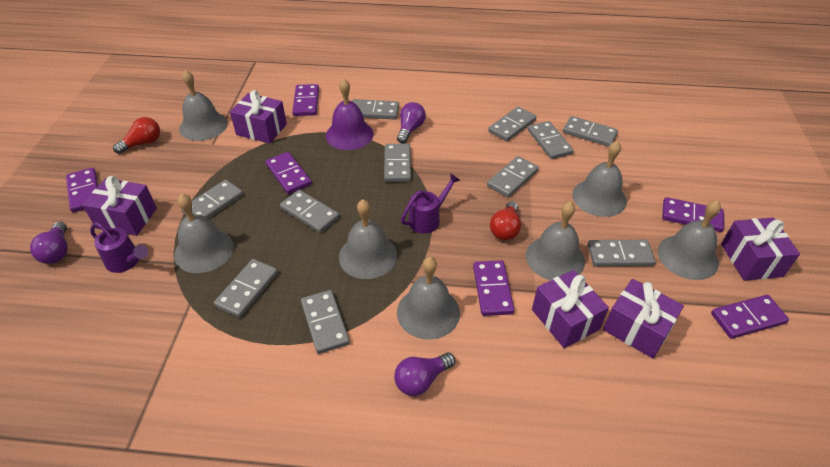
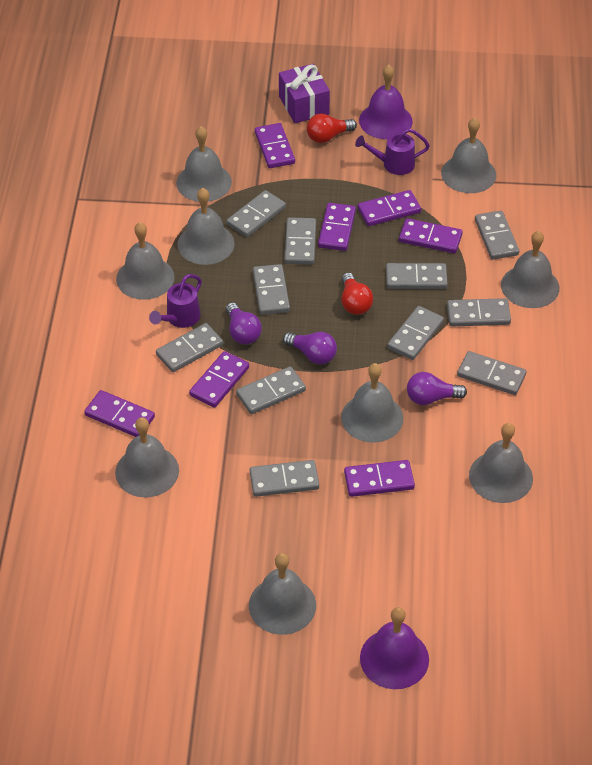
grey bell: [174,194,234,273] [179,70,228,141] [339,199,397,279] [397,257,460,340] [526,201,585,280] [572,140,627,217] [658,200,721,280] = 7 -> [115,417,179,497] [116,222,175,300] [176,126,232,202] [177,188,235,265] [249,553,316,635] [341,363,403,443] [441,118,496,193] [469,423,533,503] [501,231,559,308] = 9
purple bell: [326,79,374,150] = 1 -> [359,65,413,139] [360,607,429,689] = 2
purple domino: [66,168,98,212] [266,152,312,194] [292,84,319,116] [473,260,514,316] [662,197,724,232] [711,295,789,339] = 6 -> [84,390,155,437] [189,351,249,408] [255,123,295,168] [318,203,356,251] [344,460,415,497] [358,190,421,226] [399,218,463,253] = 7
purple gift: [82,176,157,236] [230,90,287,144] [532,270,609,348] [603,279,684,358] [721,217,800,281] = 5 -> [279,64,330,123] = 1

